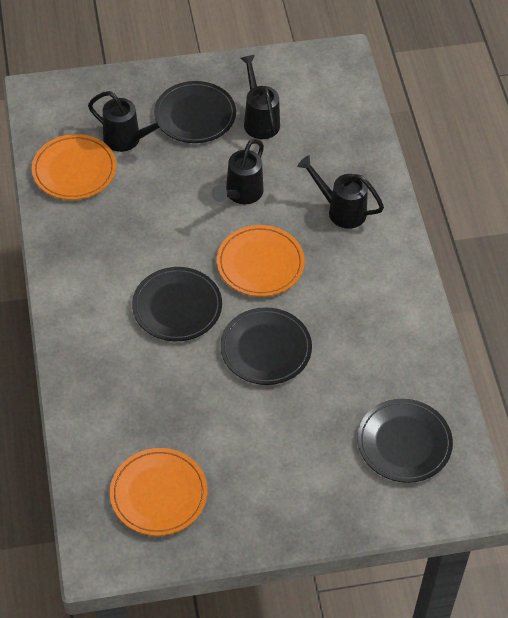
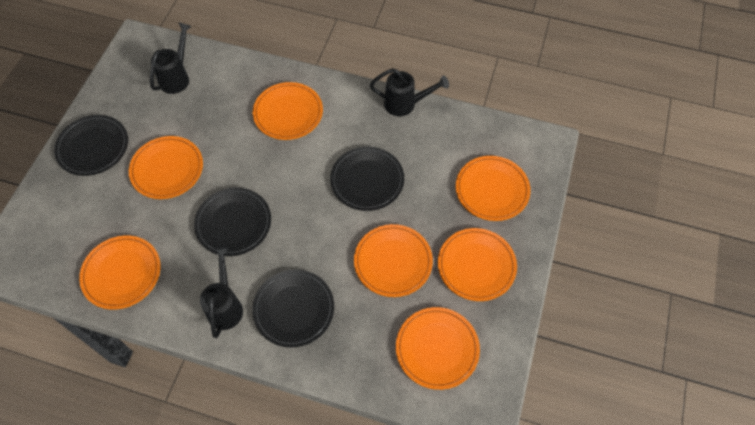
black watering can: [88,91,170,152] [212,139,264,204] [240,55,280,139] [297,155,384,229] = 4 -> [150,23,192,94] [200,245,243,338] [370,68,449,116] = 3
orange plate: [32,134,116,200] [110,448,208,536] [217,225,305,297] = 3 -> [79,236,161,310] [129,136,203,199] [253,82,323,140] [354,224,433,297] [396,307,480,390] [438,228,517,301] [456,156,531,221] = 7

